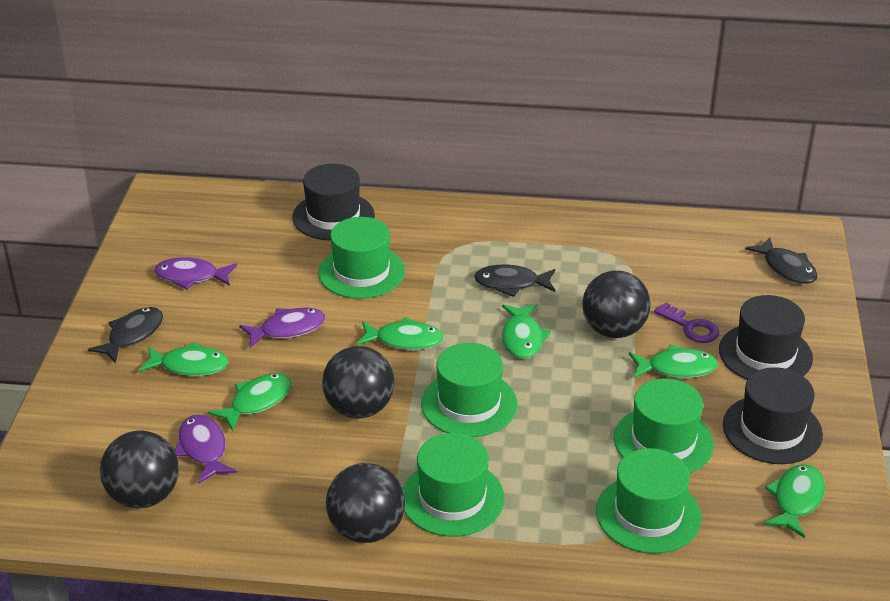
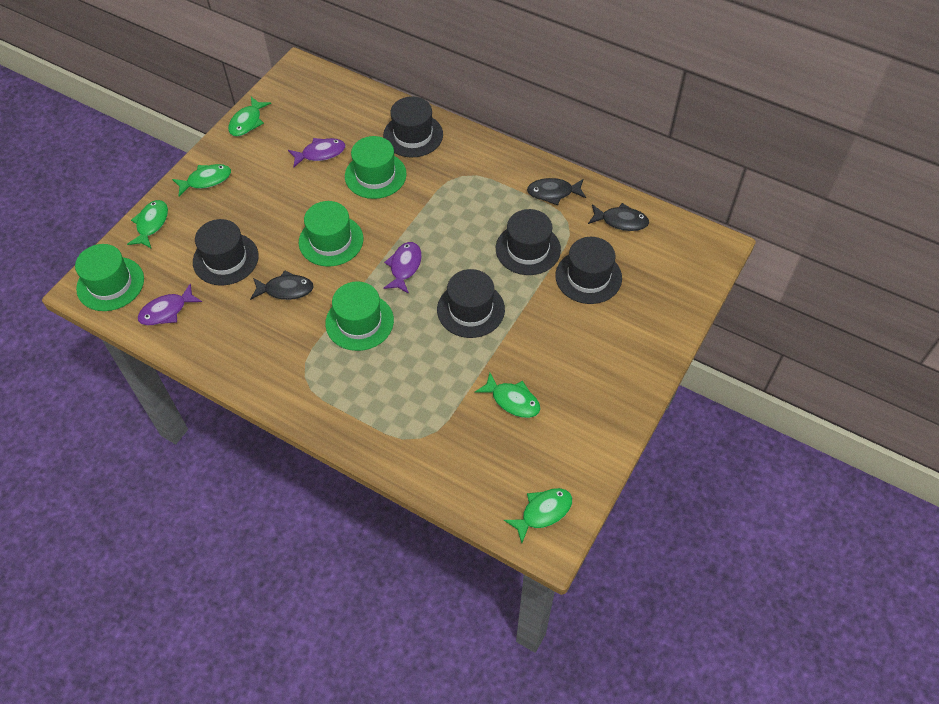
black ball: [100,430,179,508] [322,346,394,419] [326,463,405,543] [582,270,651,338] = 4 -> none = 0
black hat: [292,164,375,241] [719,295,813,380] [723,367,823,464] = 3 -> [193,219,259,286] [383,96,443,157] [437,269,505,338] [496,209,561,275] [555,237,622,304] = 5
green fish: [139,342,228,376] [208,373,291,431] [356,317,443,350] [502,304,551,359] [629,344,718,378] [764,464,825,538] = 6 -> [127,200,168,249] [172,164,231,196] [228,97,271,136] [475,373,541,418] [504,488,572,543] = 5
green hat: [318,217,405,299] [403,433,505,537] [421,343,517,437] [596,448,702,554] [614,379,714,473] = 5 -> [75,244,144,311] [299,201,363,267] [325,281,394,351] [345,136,407,199] = 4
purple key: [654,302,719,343] = 1 -> none = 0

